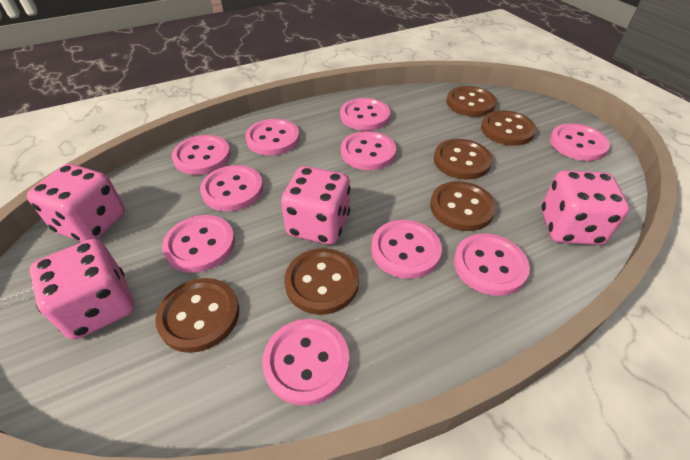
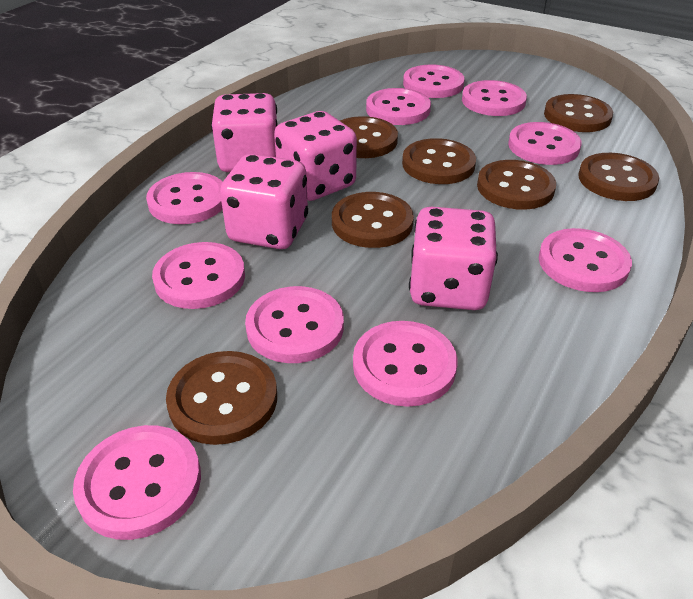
brown button: [155,278,239,353] [284,248,359,315] [430,181,496,231] [434,139,492,180] [447,86,497,117] [481,110,536,146] = 6 -> [166,351,277,445] [332,192,414,248] [340,116,398,158] [402,138,476,184] [477,160,556,210] [544,94,613,132] [578,153,659,201] = 7

